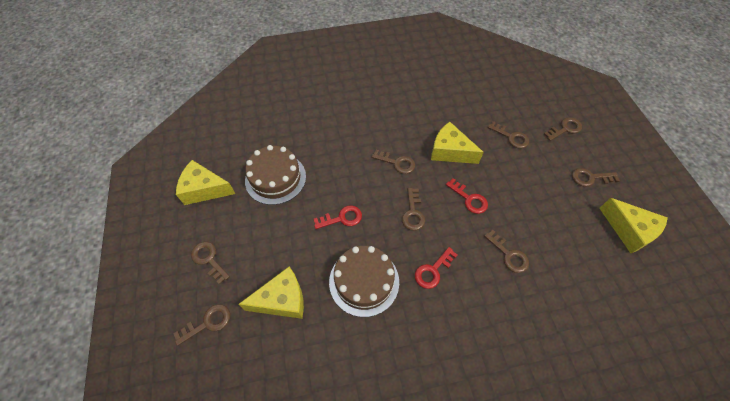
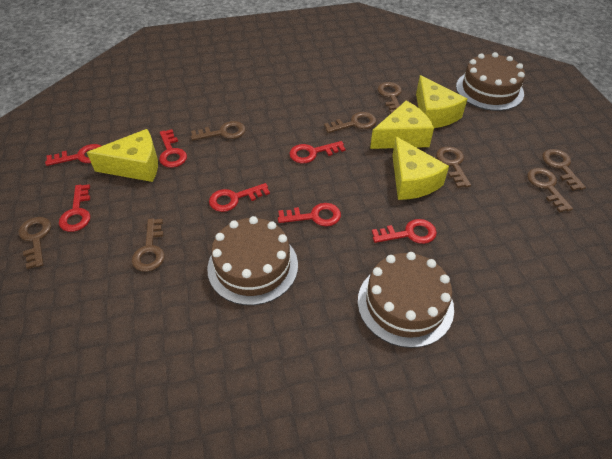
brown cake: [245,145,306,205] [329,246,399,317] = 2 -> [207,216,298,305] [358,252,454,348] [456,52,525,111] = 3
red key: [314,206,362,229] [415,247,458,289] [446,178,488,214] = 3 -> [45,144,101,166] [59,184,91,232] [159,129,187,168] [209,183,270,212] [278,203,341,226] [289,141,346,163] [372,219,437,244] = 7

